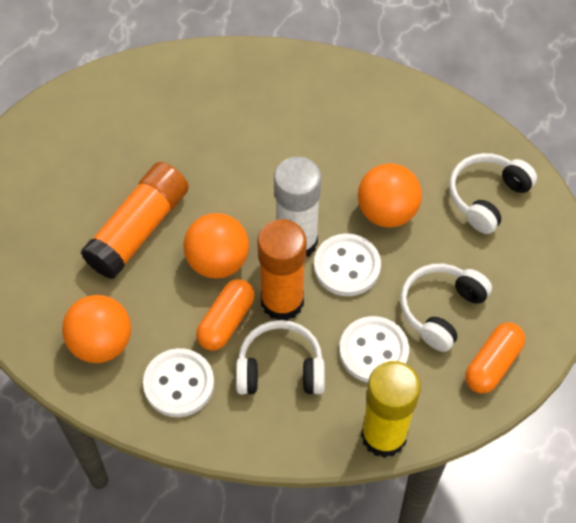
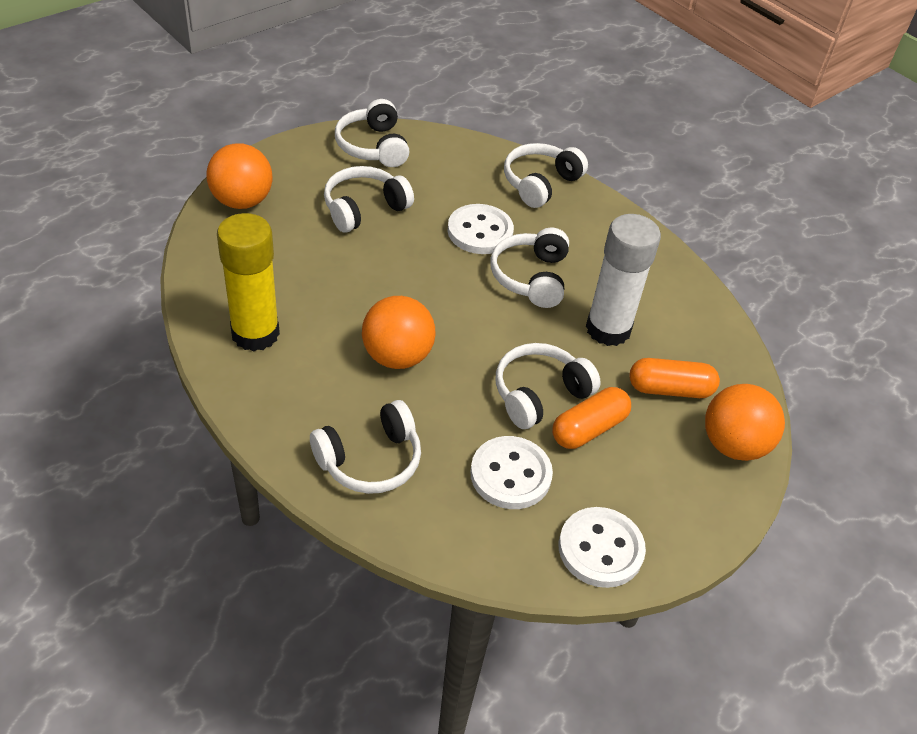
orange glue stick: [81,162,189,279] [257,219,307,321] = 2 -> none = 0
white headphones: [236,320,325,394] [400,264,492,352] [449,153,537,234] = 3 -> [310,400,421,494] [324,166,414,232] [335,99,409,167] [490,227,569,308] [496,343,601,429] [504,143,588,208] = 6

